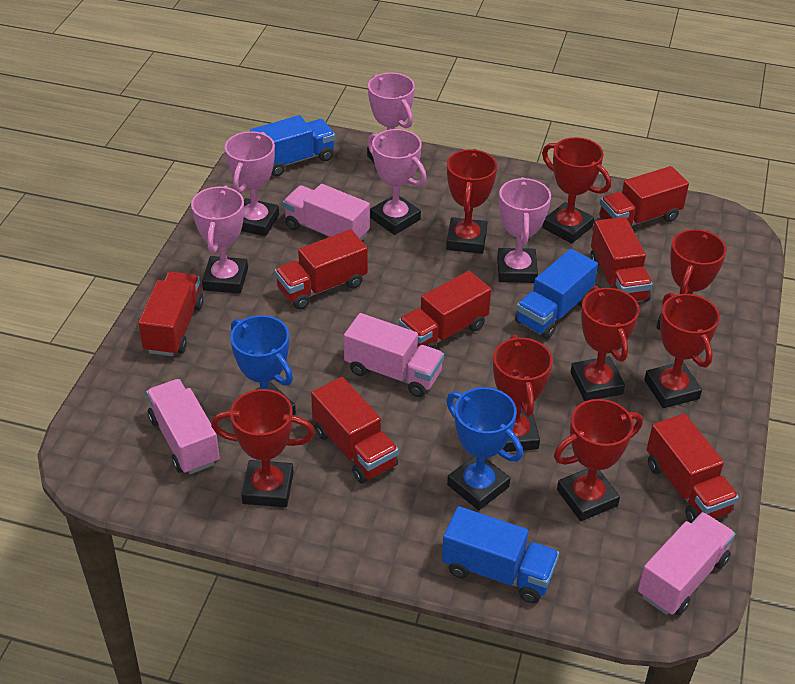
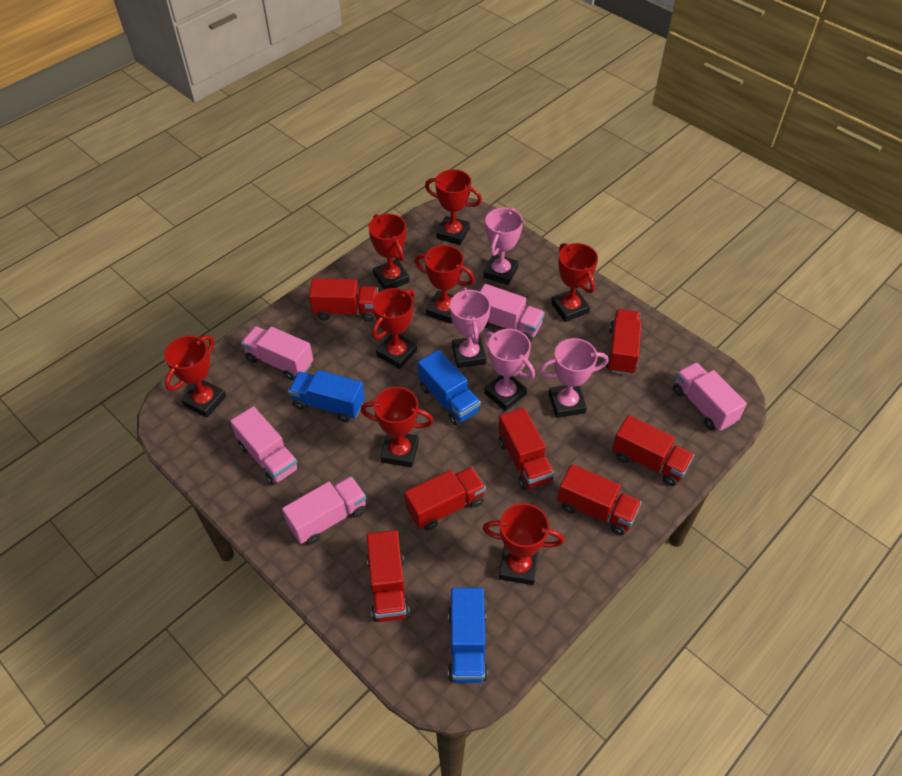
blue trophy: [230,315,296,415] [446,387,523,510] = 2 -> none = 0
pink trophy: [191,186,248,294] [225,131,279,236] [367,73,415,164] [368,129,427,235] [497,177,551,283] = 5 -> [450,288,491,368] [483,208,523,285] [483,329,535,411] [539,338,608,418] = 4
pink truck: [146,379,220,474] [283,184,370,241] [344,313,444,397] [638,512,735,615] = 4 -> [230,406,299,485] [241,326,313,380] [282,476,366,545] [480,284,545,341] [673,362,747,431] = 5

